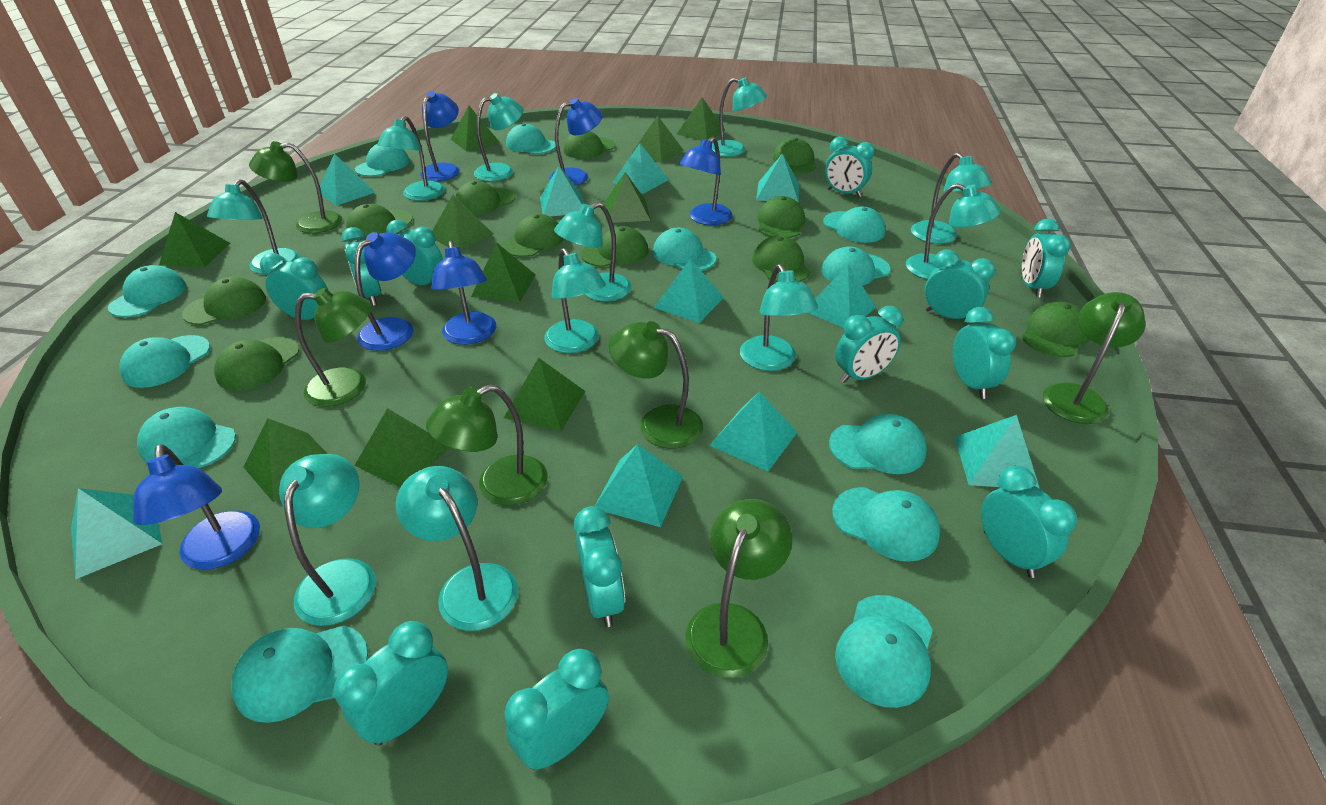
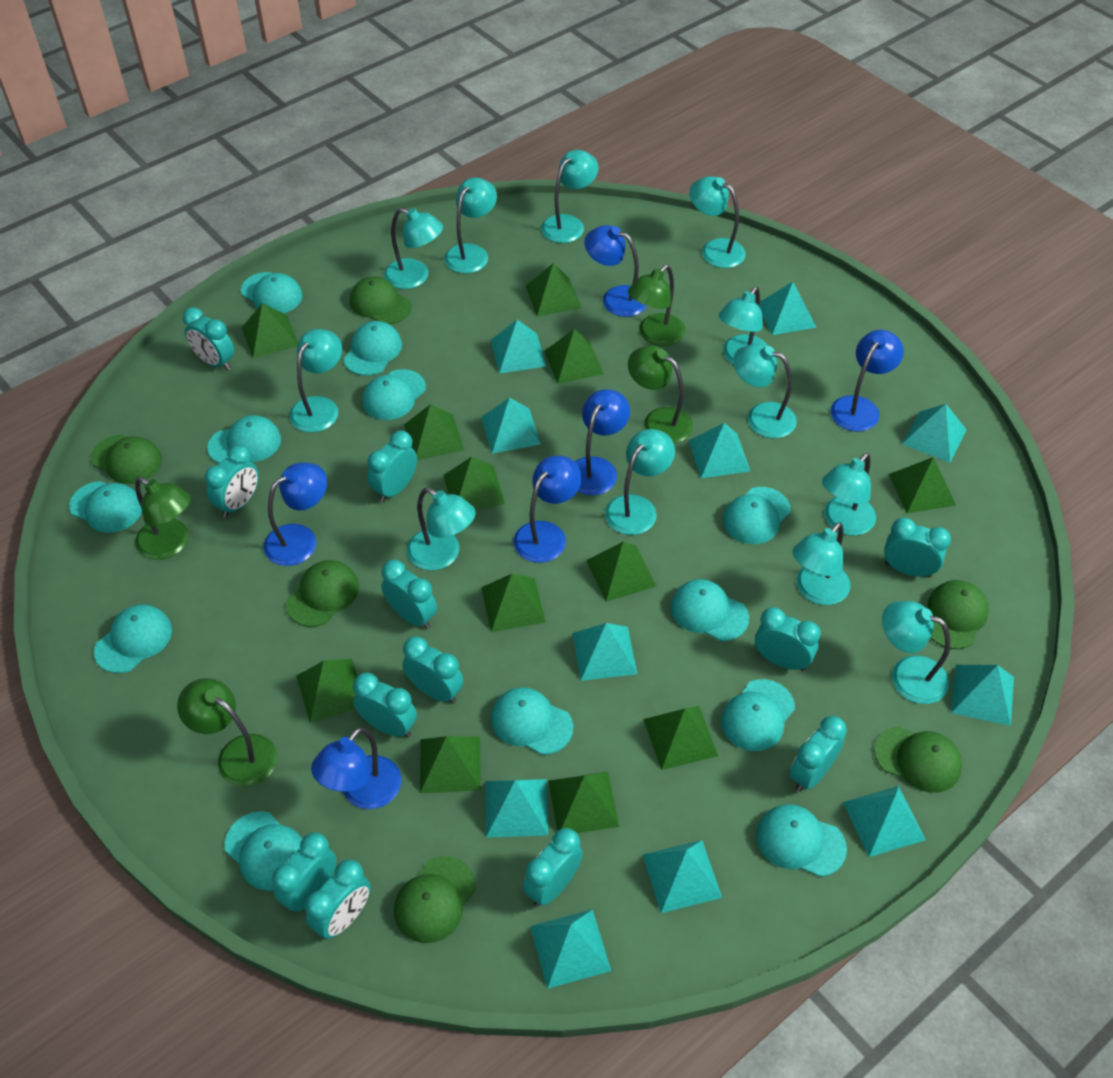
green cap: [182,277,266,325] [214,337,299,390] [346,204,412,239] [455,181,515,215] [502,214,564,257] [564,131,615,159] [581,226,648,267] [752,236,810,282] [758,196,805,238] [773,138,816,173] [1022,302,1089,357] = 11 -> [91,434,162,484] [286,560,359,627] [350,276,412,324] [394,856,476,943] [874,726,962,793] [928,580,989,649] = 6
green lamp: [249,141,342,233] [295,288,372,407] [426,385,548,506] [608,321,703,449] [685,499,792,678] [1043,292,1146,424] = 6 -> [135,477,191,560] [177,678,277,787] [628,265,685,346] [628,345,693,443] = 4
green pyramid: [159,212,230,267] [243,419,328,503] [354,408,449,487] [432,195,493,250] [451,106,500,151] [471,242,535,302] [504,358,586,431] [604,172,651,223] [631,115,684,163] [677,97,725,141] = 10 -> [242,303,298,358] [296,659,357,723] [404,404,464,460] [420,736,481,793] [444,457,505,510] [481,574,546,632] [526,263,581,317] [544,329,604,384] [548,772,619,833] [586,542,656,602] [643,706,718,770] [889,457,956,514] = 12
turquoise lamp: [207,179,300,274] [279,454,376,626] [377,116,445,201] [396,466,518,631] [474,93,523,181] [544,248,606,353] [554,202,632,301] [712,77,767,157] [740,264,818,371] [906,184,1001,279] [911,153,992,244] = 11 -> [289,329,342,432] [384,208,443,289] [407,488,476,570] [444,177,497,274] [541,150,599,243] [605,429,675,535] [689,176,746,268] [718,287,768,364] [733,344,797,438] [792,522,851,605] [822,453,876,536] [882,601,950,704] = 12
turquoise pyramid: [71,488,162,579] [320,153,375,206] [540,166,584,216] [595,444,683,527] [612,143,669,194] [654,259,724,323] [709,391,797,472] [756,153,799,203] [808,265,876,328] [955,415,1040,489] = 10 -> [481,397,541,454] [486,779,548,838] [491,320,546,374] [530,909,611,989] [573,623,637,681] [642,840,722,913] [689,423,750,478] [760,282,817,335] [843,786,926,857] [902,404,967,463] [951,665,1014,726] = 11

